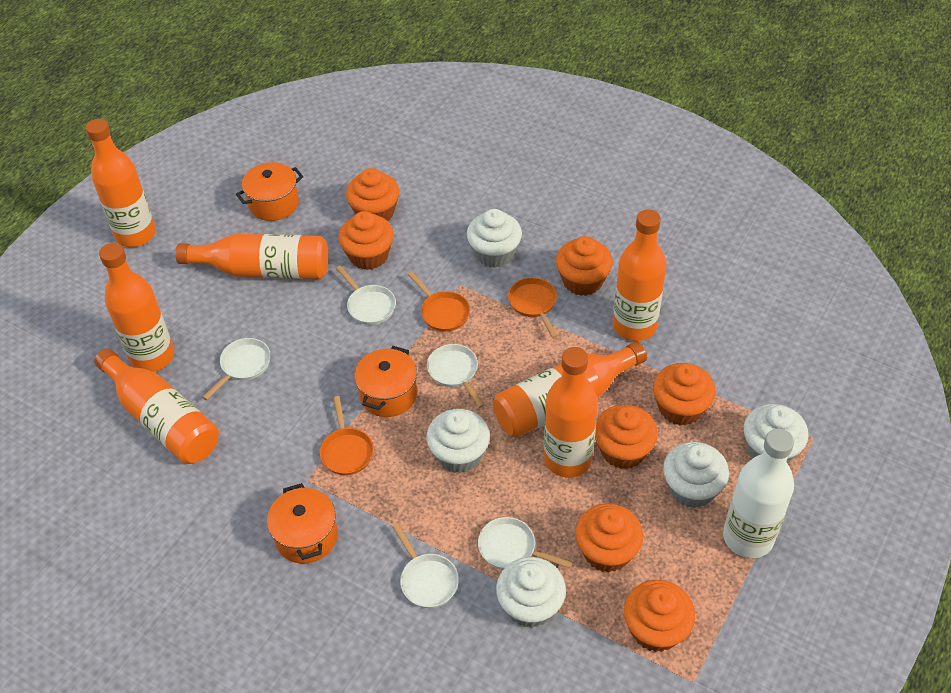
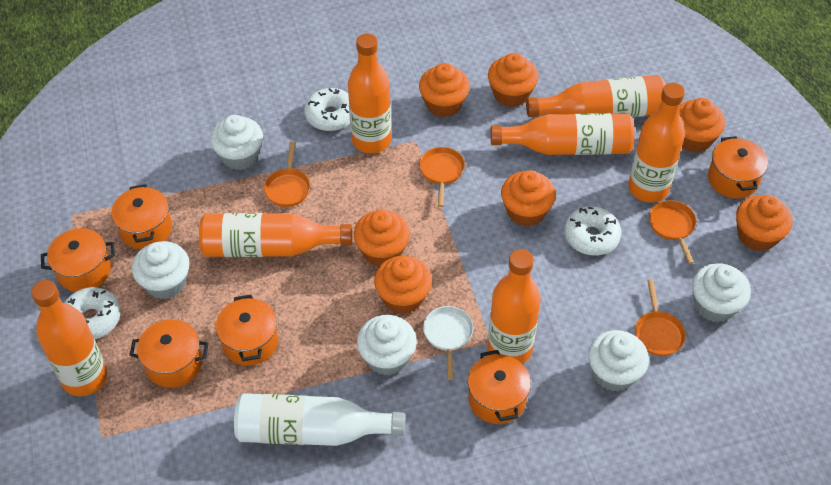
orange pan: [320,396,374,475] [408,272,470,332] [508,277,558,338] = 3 -> [264,142,310,207] [419,147,465,207] [635,280,686,356] [649,200,697,264] = 4
orange pot: [236,162,303,221] [267,483,338,564] [354,346,417,417] = 3 -> [41,228,115,292] [111,184,172,249] [129,320,209,388] [216,295,278,366] [468,350,531,424] [708,136,768,199] = 6
white donut: none = 0 -> [64,287,121,339] [304,88,350,131] [564,206,621,256] = 3
white pan: [202,338,271,400] [336,266,396,325] [392,524,459,608] [427,344,485,408] [478,517,573,569] = 5 -> [423,306,473,380] = 1

